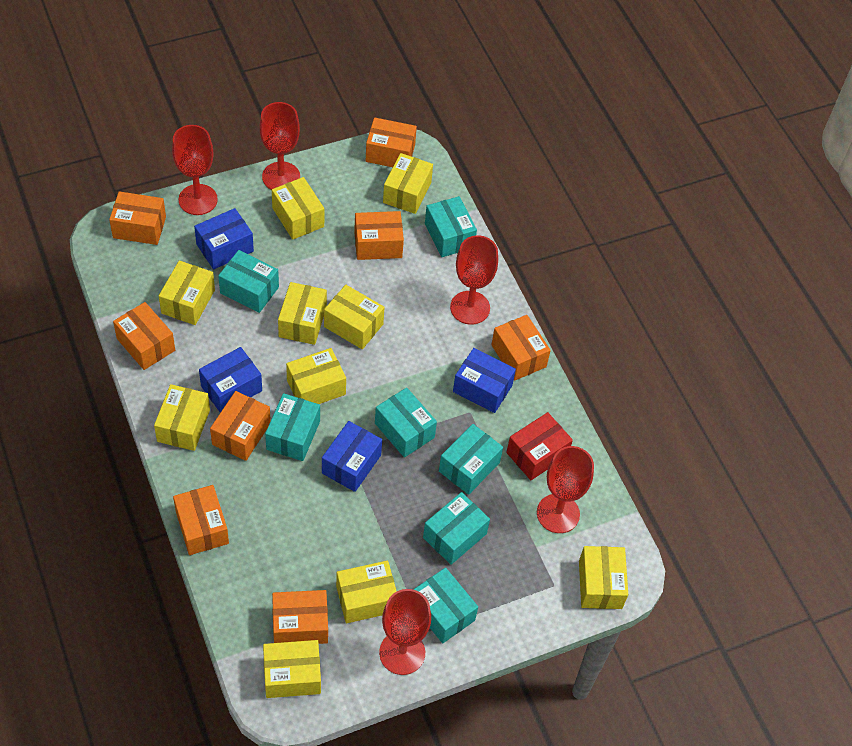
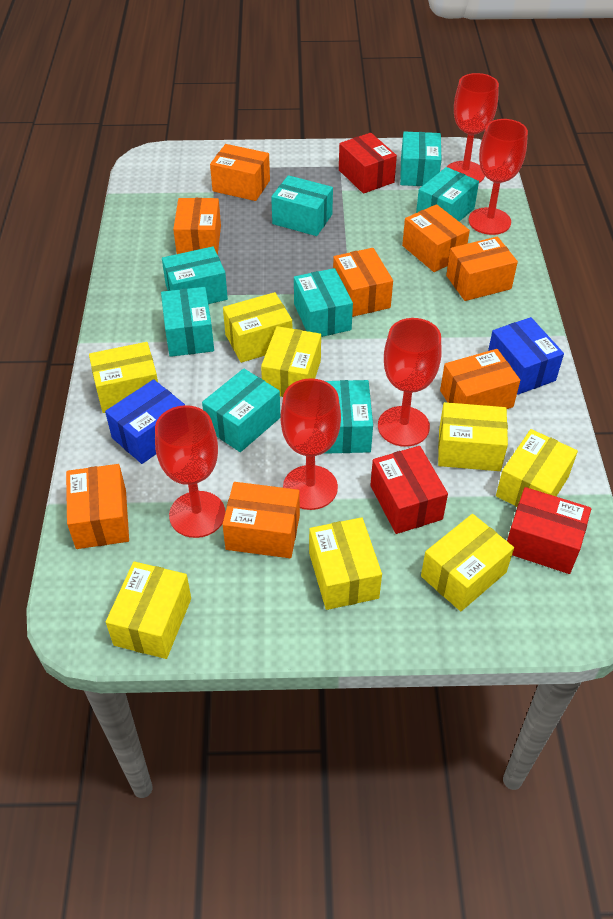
blue box: [194,208,254,269] [199,347,262,413] [322,421,382,492] [453,348,516,413] = 4 -> [105,379,185,464] [488,317,564,395] = 2
red box: [506,412,573,480] = 1 -> [339,133,397,194] [370,446,448,534] [507,487,591,574] = 3
turquoise box: [218,250,279,313] [265,393,320,461] [375,388,437,457] [413,568,478,643] [423,492,490,565] [425,196,477,257] [439,424,503,495] = 7 -> [161,287,214,357] [162,246,228,304] [202,368,280,452] [271,175,333,236] [294,268,353,337] [323,380,373,454] [400,131,442,186] [416,167,479,222] = 8
yellow box: [154,384,210,451] [159,260,215,325] [263,640,321,698] [272,177,324,240] [278,282,327,345] [286,348,346,404] [324,285,385,349] [336,561,397,623] [383,153,433,214] [579,546,628,609] = 10 -> [89,342,158,413] [106,562,191,659] [223,292,292,363] [261,326,321,397] [309,517,382,610] [421,514,514,611] [438,402,508,471] [496,429,578,507] = 8

